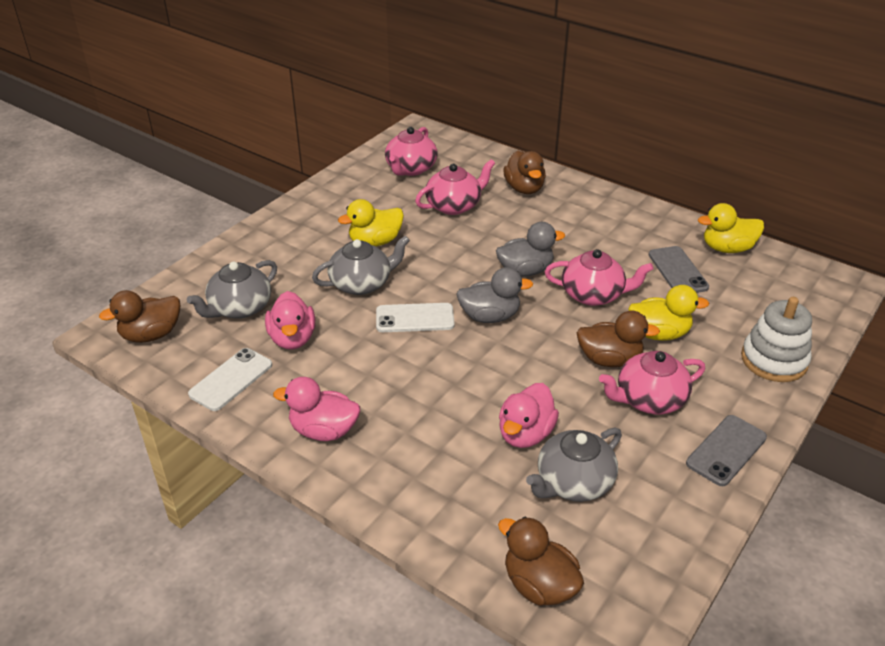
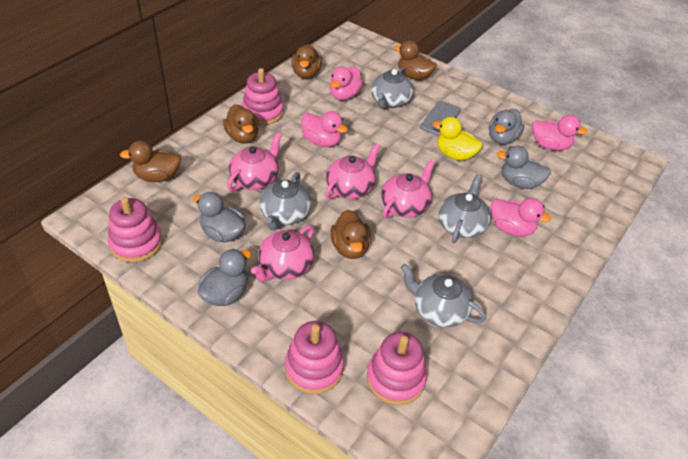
brown duck: [99,290,180,343] [498,517,584,606] [503,151,546,194] [577,311,660,367] = 4 -> [120,141,181,182] [223,104,259,144] [291,44,322,79] [331,210,371,259] [394,41,437,80] = 5
grey duck: [456,267,533,323] [496,222,565,277] = 2 -> [193,192,246,243] [198,249,251,306] [489,109,524,144] [497,145,551,189] = 4
grey phone: [649,246,709,293] [686,415,767,486] = 2 -> [420,101,461,136] = 1
grey teapot: [187,260,277,319] [312,235,410,295] [526,428,622,502] = 3 -> [259,172,311,230] [371,67,413,109] [400,264,486,327] [438,174,491,243] = 4
pink duck: [265,291,315,349] [273,377,360,441] [499,383,559,448] = 3 -> [301,111,348,147] [329,66,363,100] [491,198,551,237] [532,115,587,151] = 4
pink stacking toy: none = 0 -> [108,197,162,263] [242,68,284,125] [285,321,344,394] [367,332,427,405] = 4
white phone: [188,348,272,411] [376,303,455,332] = 2 -> none = 0
white stacking toy: [741,297,812,382] = 1 -> none = 0
yellow duck: [338,199,404,247] [629,285,709,341] [698,203,764,253] = 3 -> [433,117,482,161] = 1

